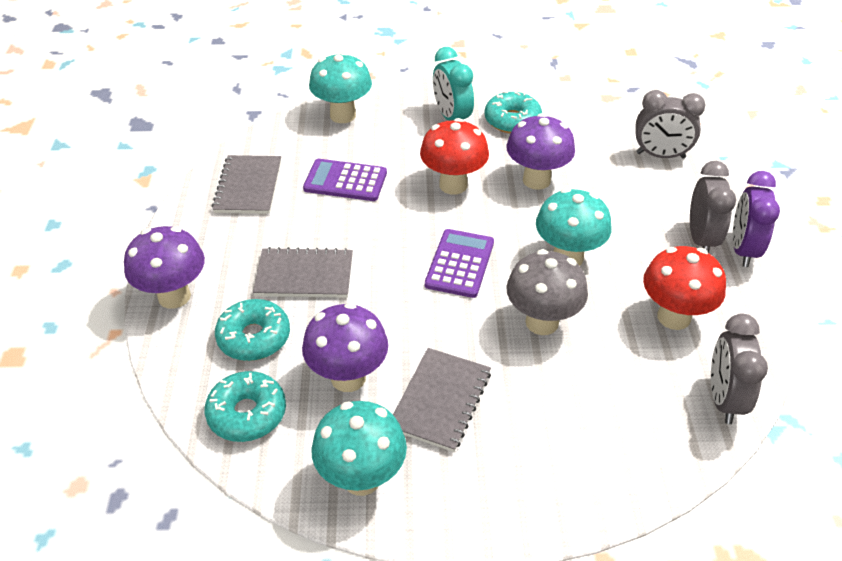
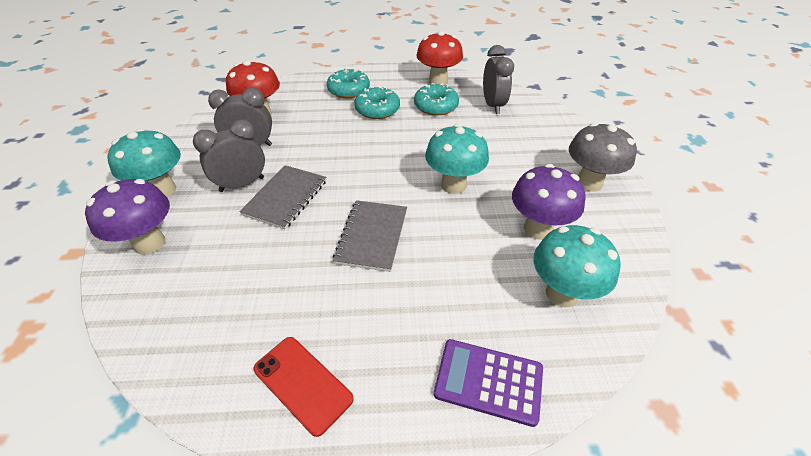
grey notebook: [212,155,281,214] [253,247,353,298] [393,348,491,452] = 3 -> [239,165,326,230] [333,200,407,272] = 2
purple calculator: [303,159,387,201] [425,229,494,298] = 2 -> [434,339,543,427] = 1
purple clock: [733,171,780,267] = 1 -> none = 0
purple mushroom: [124,226,205,309] [302,303,388,392] [506,113,575,190] = 3 -> [85,179,170,255] [512,164,586,240] = 2
red phone: none = 0 -> [254,337,354,437] = 1
turquoise clock: [433,47,474,121] = 1 -> none = 0

